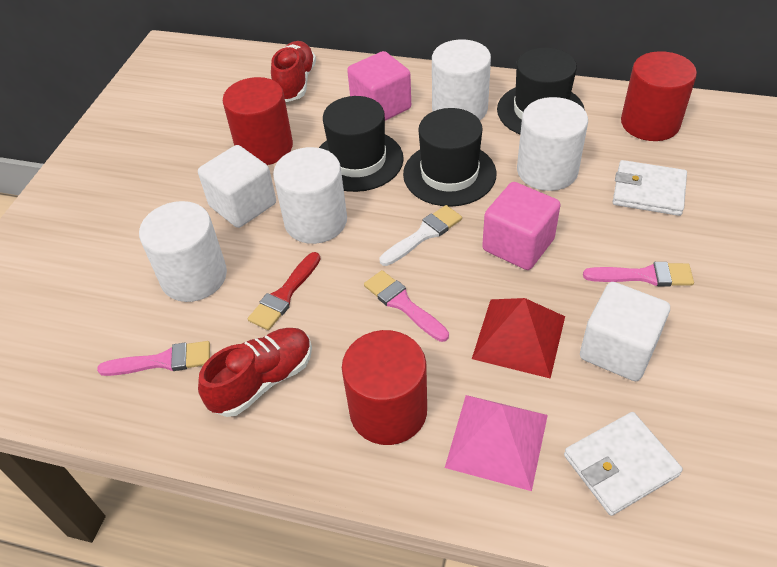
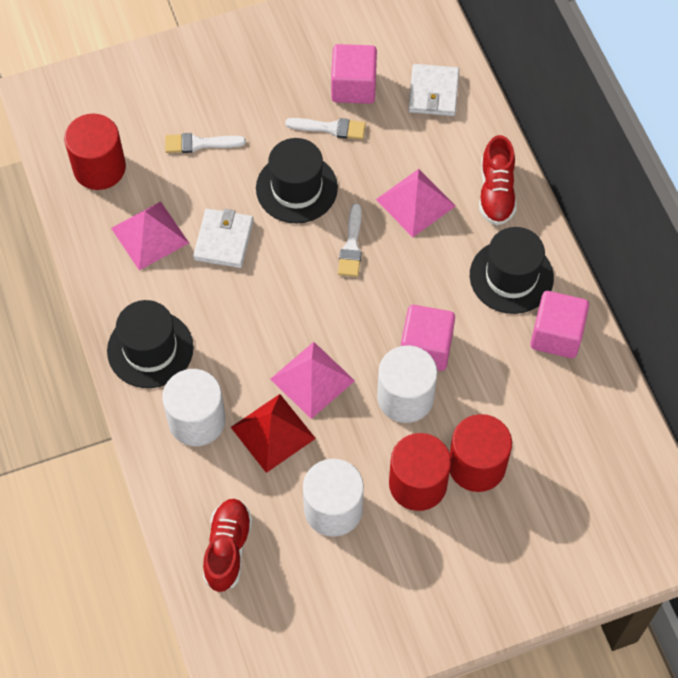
pink brush: [97,341,210,376] [364,270,449,342] [583,262,694,287] = 3 -> none = 0
pink cube: [347,51,411,121] [482,182,560,270] = 2 -> [331,44,377,104] [401,305,455,371] [530,291,589,358] = 3
pink pyramid: [445,395,548,491] = 1 -> [111,201,189,270] [270,342,355,419] [376,169,456,237] = 3
red brush: [248,252,321,330] = 1 -> none = 0
white brush: [380,205,462,266] = 1 -> [165,133,246,153] [285,118,366,140] [338,203,362,277] = 3
white cube: [198,145,276,228] [580,282,670,381] = 2 -> none = 0
white cylinder: [139,201,227,302] [273,147,347,244] [432,39,491,120] [517,97,588,191] = 4 -> [162,369,226,446] [303,459,364,537] [377,345,437,423] = 3

